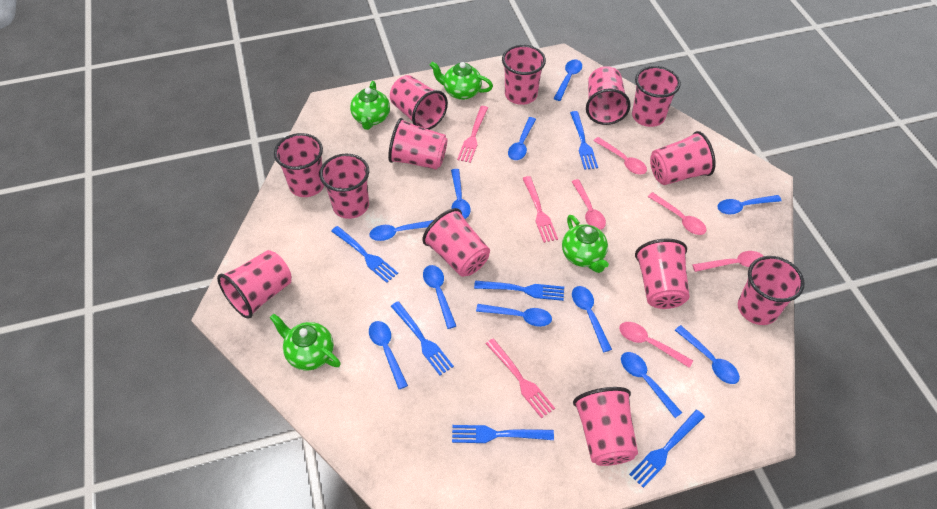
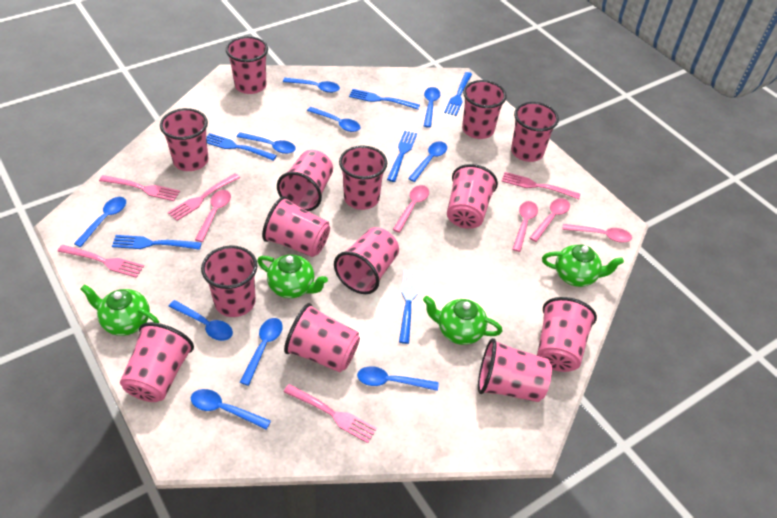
blue spoon: [369,220,433,241] [369,321,408,389] [423,265,456,329] [451,169,471,219] [476,304,552,327] [508,117,536,160] [554,59,582,101] [572,286,612,352] [621,352,682,418] [675,325,740,384] [717,195,782,214] = 11 -> [74,197,126,247] [169,300,233,341] [191,389,271,430] [237,132,296,154] [239,318,283,386] [283,78,340,93] [307,107,360,132] [357,366,439,391] [408,141,447,182] [424,87,440,128] = 10
pink cup: [217,250,291,319] [274,133,324,197] [319,154,369,219] [388,118,448,170] [390,75,448,130] [422,208,490,277] [502,45,546,105] [573,387,638,466] [586,66,631,125] [632,66,681,127] [635,239,689,309] [650,131,716,185] [738,256,805,325] = 13 -> [120,322,194,402] [160,108,209,171] [201,245,257,317] [226,36,268,94] [262,196,330,257] [277,150,333,211] [284,303,360,372] [334,227,399,294] [339,145,387,210] [447,164,498,229] [462,80,507,139] [478,338,552,402] [511,102,559,162] [537,297,597,372] = 14
pink fork: [457,106,488,163] [486,338,555,418] [522,176,558,243] = 3 -> [57,245,144,278] [99,175,180,201] [168,173,240,221] [284,384,377,443] [501,172,580,199] = 5

